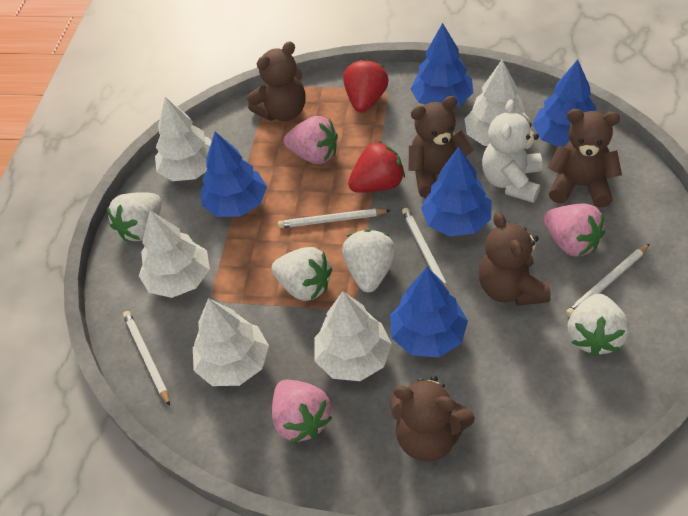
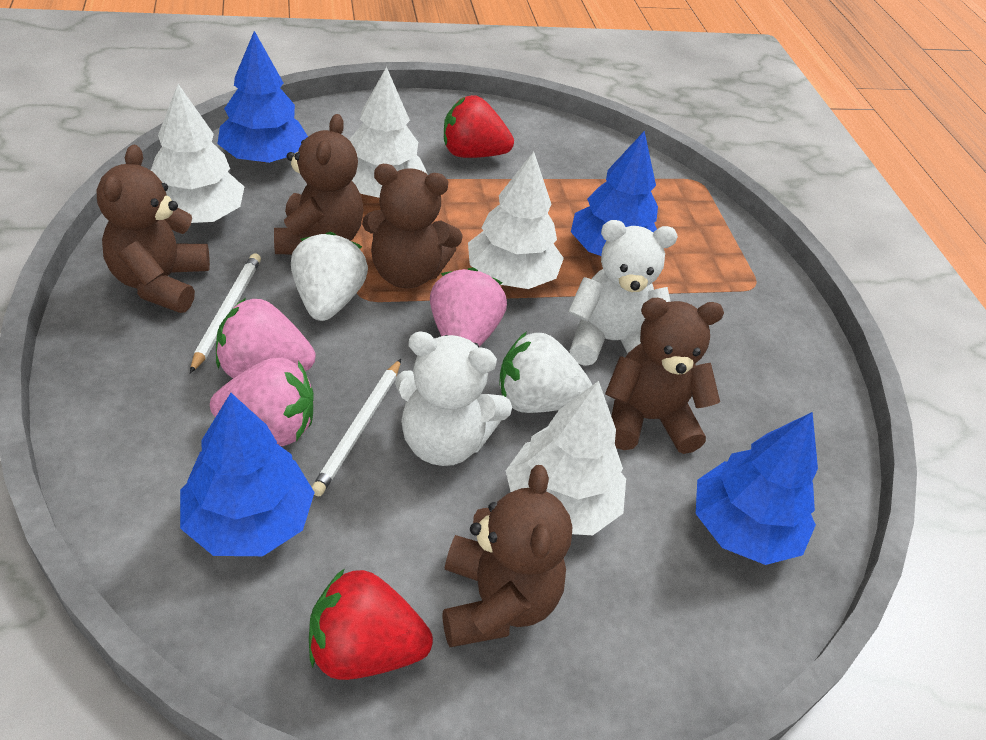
blue tree: [201,132,267,217] [390,267,468,357] [411,23,473,106] [421,147,491,237] [532,59,597,147] = 5 -> [180,393,315,556] [217,31,308,163] [571,131,658,256] [696,412,818,565] = 4
white pencil: [123,311,170,406] [278,208,391,228] [402,208,448,290] [566,244,650,317] = 4 -> [190,253,261,373] [312,359,401,497] = 2
white strawberry: [107,192,161,242] [271,247,332,301] [342,229,396,292] [568,294,629,356] = 4 -> [291,232,368,321] [499,331,592,413] = 2
white teddy bear: [482,99,542,203] = 1 -> [395,331,512,466] [568,220,678,366] = 2
white tree: [139,210,210,298] [155,97,212,181] [193,298,269,386] [314,291,392,381] [464,60,531,146] = 5 -> [151,84,245,223] [349,67,427,198] [468,152,564,289] [506,381,626,535] = 4

